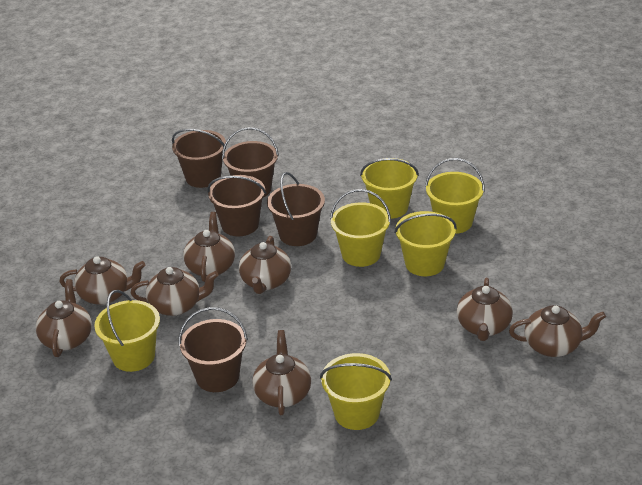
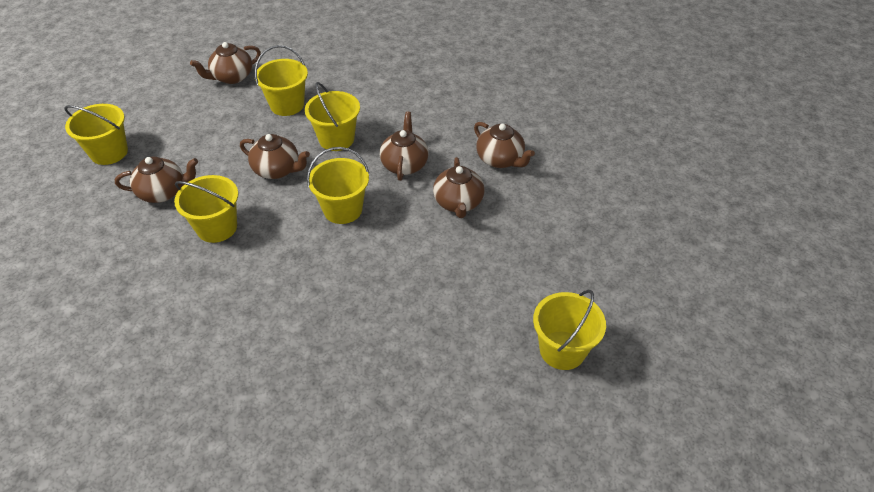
brown bucket: [172,129,226,188] [179,307,248,392] [207,175,266,236] [222,127,279,198] [267,172,325,246] = 5 -> none = 0
brown teapot: [36,279,92,357] [59,256,145,305] [131,267,218,316] [183,212,235,282] [239,236,291,294] [252,330,311,415] [457,278,513,341] [509,305,606,357] = 8 -> [115,157,198,203] [190,42,261,84] [240,134,310,179] [380,112,428,181] [433,157,484,218] [474,122,535,168] = 6

